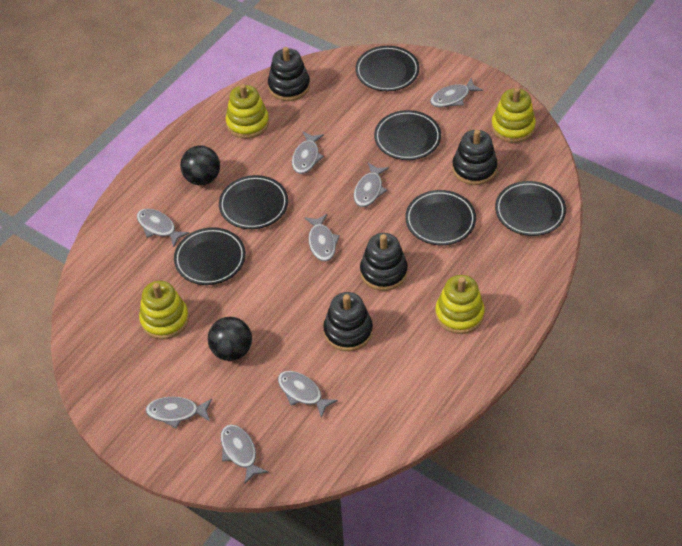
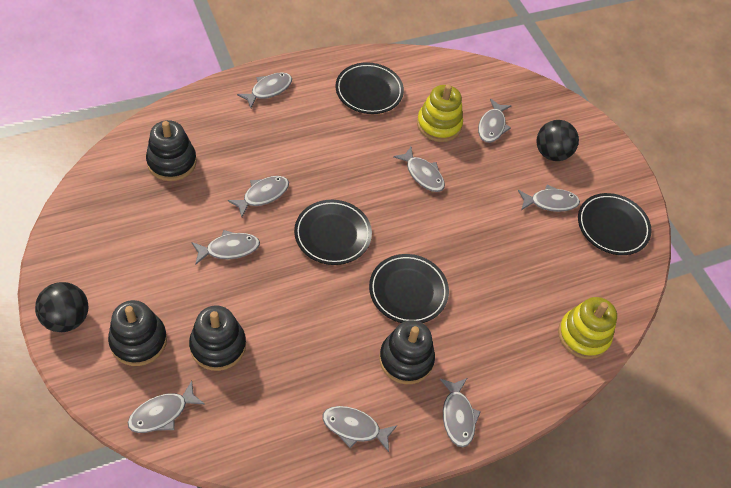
black plate: [174,227,246,285] [219,175,288,229] [355,46,420,91] [374,110,441,160] [405,190,476,245] [495,181,566,236] = 6 -> [294,200,372,265] [335,62,404,114] [369,254,449,323] [578,193,652,255] = 4
grey fish: [137,208,189,247] [145,397,212,428] [221,424,268,484] [278,371,338,418] [292,131,324,174] [305,214,340,261] [354,163,389,207] [430,78,483,108] = 8 -> [128,381,205,433] [191,230,260,265] [228,176,289,217] [237,72,292,108] [322,406,397,452] [393,147,445,192] [440,378,481,448] [478,99,511,143] [518,185,580,212] = 9
yellow stacking toy: [139,281,189,340] [226,84,269,139] [435,275,485,334] [491,88,536,143] = 4 -> [417,84,463,142] [558,297,617,359] = 2

